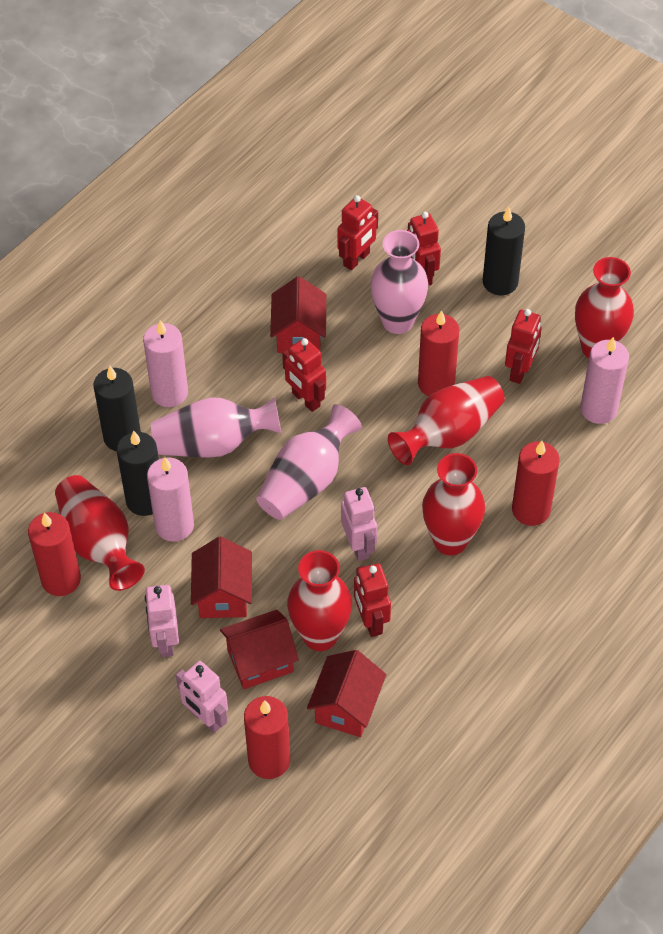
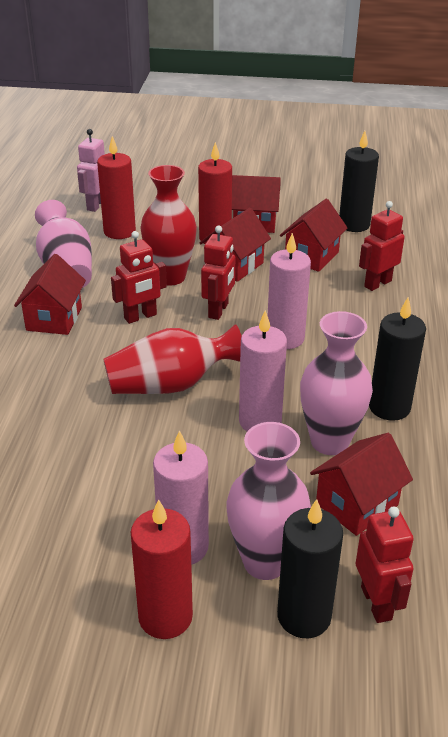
pink robot: [145,585,179,657] [176,661,228,733] [341,487,377,561] = 3 -> [77,129,105,212] = 1
red candle: [28,512,81,596] [244,696,290,779] [418,310,459,396] [512,441,560,526] = 4 -> [97,136,136,239] [131,499,193,639] [198,142,232,244] = 3
red house: [191,537,252,618] [220,610,299,689] [270,276,326,353] [307,650,386,737] = 4 -> [14,254,86,335] [200,208,271,282] [232,175,281,233] [280,199,347,272] [310,433,413,536] = 5
red robot: [282,338,326,412] [337,195,378,271] [354,563,391,637] [407,212,441,286] [505,309,541,384] = 5 -> [111,231,167,324] [201,226,235,320] [356,506,414,623] [359,201,405,291] = 4
red vase: [55,475,145,591] [287,550,352,651] [388,376,505,465] [422,453,485,555] [575,257,634,358] = 5 -> [103,324,241,394] [141,165,197,286] = 2

